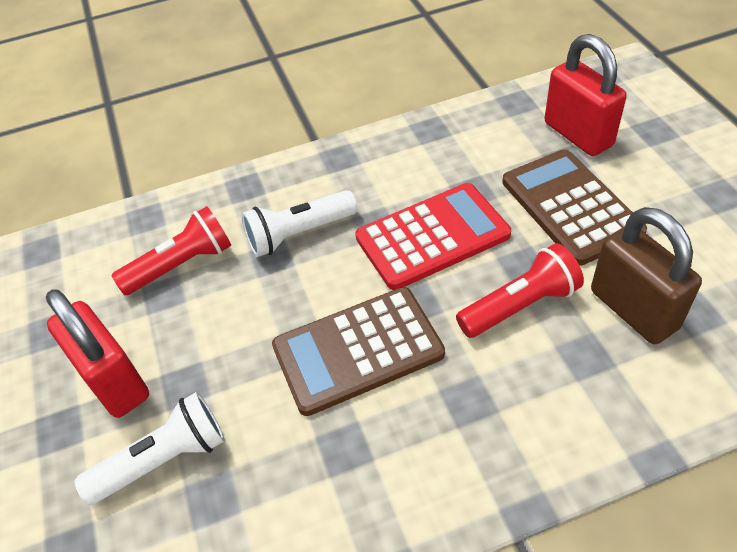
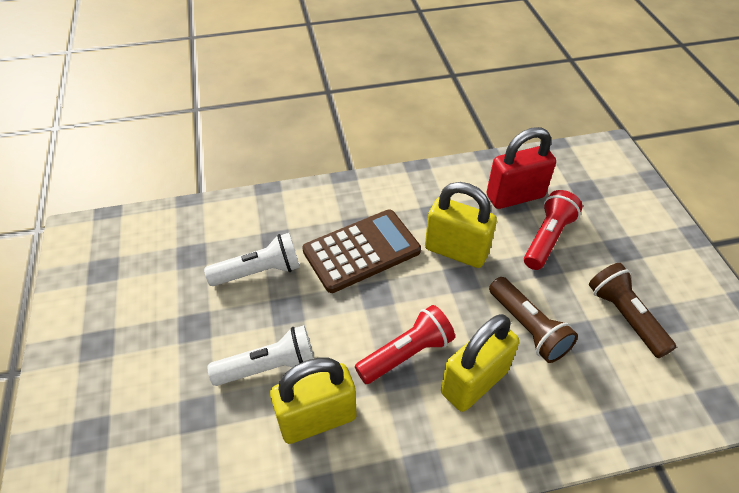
brown calculator: [272,287,445,416] [503,149,647,266] = 2 -> [302,210,421,293] = 1
brown flashlight: none = 0 -> [489,277,578,363] [589,263,676,358] = 2
brown padlock: [591,207,702,344] = 1 -> none = 0
red calculator: [355,183,511,290] = 1 -> none = 0
red padlock: [46,289,149,418] [545,34,627,156] = 2 -> [487,127,556,209] = 1
yellow padlock: none = 0 -> [270,358,357,444] [425,182,497,268] [441,314,519,412] = 3

